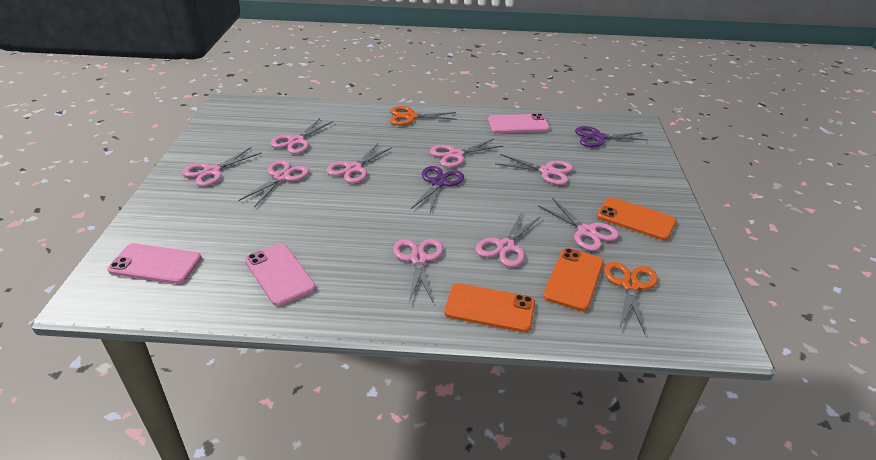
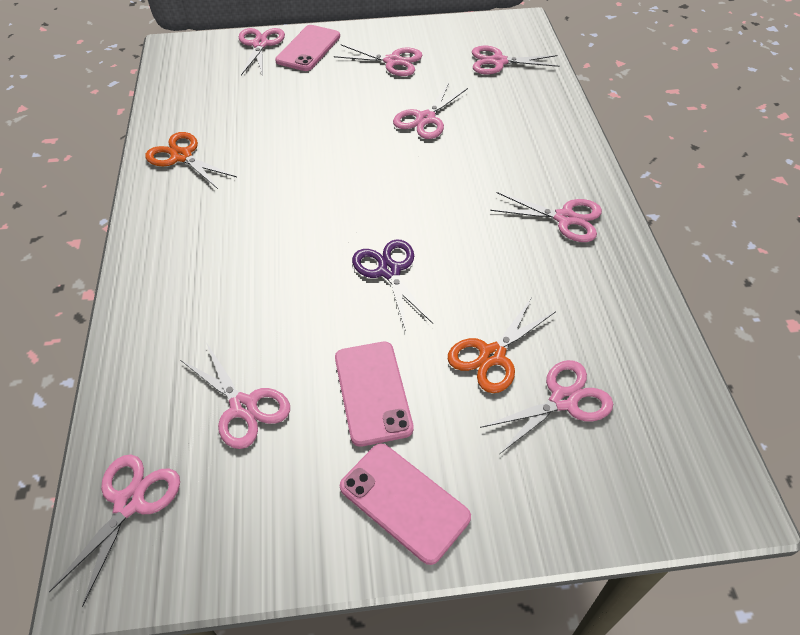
orange phone: [444,283,535,332] [543,248,604,311] [597,197,677,240] = 3 -> none = 0
pink scissors: [182,147,262,186] [238,160,309,207] [270,118,333,154] [326,143,392,183] [393,239,443,302] [430,139,503,168] [476,211,540,267] [496,154,573,185] [538,198,619,251] = 9 -> [49,455,180,607] [180,344,290,449] [239,28,285,76] [334,44,423,76] [393,83,468,139] [472,46,560,74] [480,360,613,454] [490,192,602,242] = 8
purple scissors: [411,166,464,213] [575,126,647,147] = 2 -> [352,239,433,331] = 1

